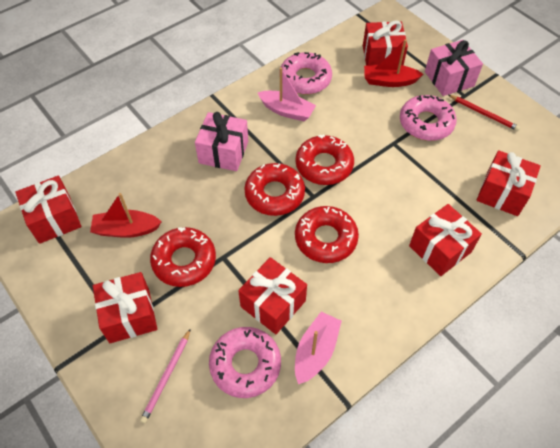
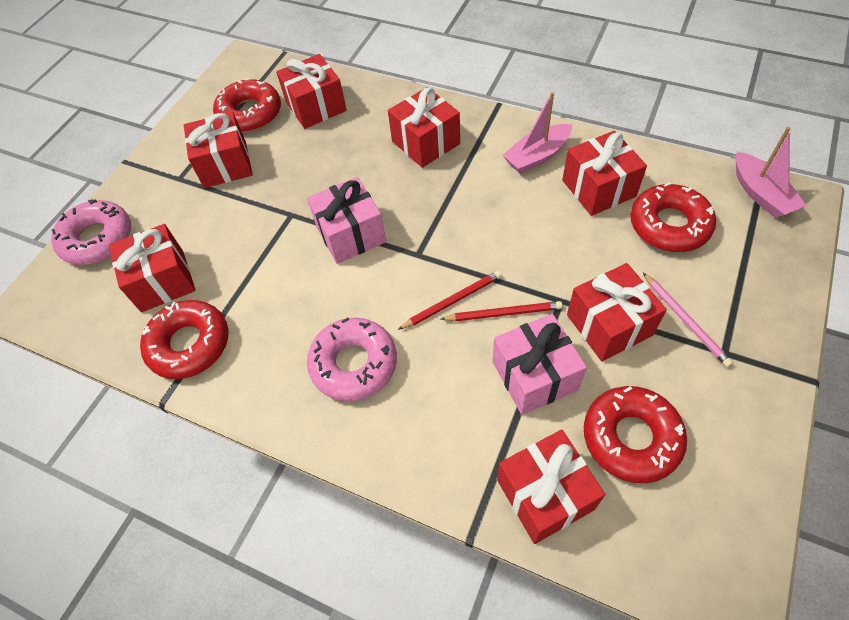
pink donut: [209,327,281,398] [279,52,332,94] [400,95,457,141] = 3 -> [51,199,131,265] [307,317,397,401] = 2
red boat: [90,193,162,238] [364,39,423,87] = 2 -> none = 0
red gift: [15,176,81,244] [93,272,157,343] [238,257,307,334] [363,21,408,66] [409,204,482,276] [477,150,541,216] = 6 -> [109,224,196,312] [184,112,253,188] [276,54,347,129] [388,87,460,168] [497,430,605,544] [562,131,647,216] [567,263,667,361] = 7
red pencil: [449,95,520,131] = 1 -> [398,271,502,330] [441,301,563,321] = 2

